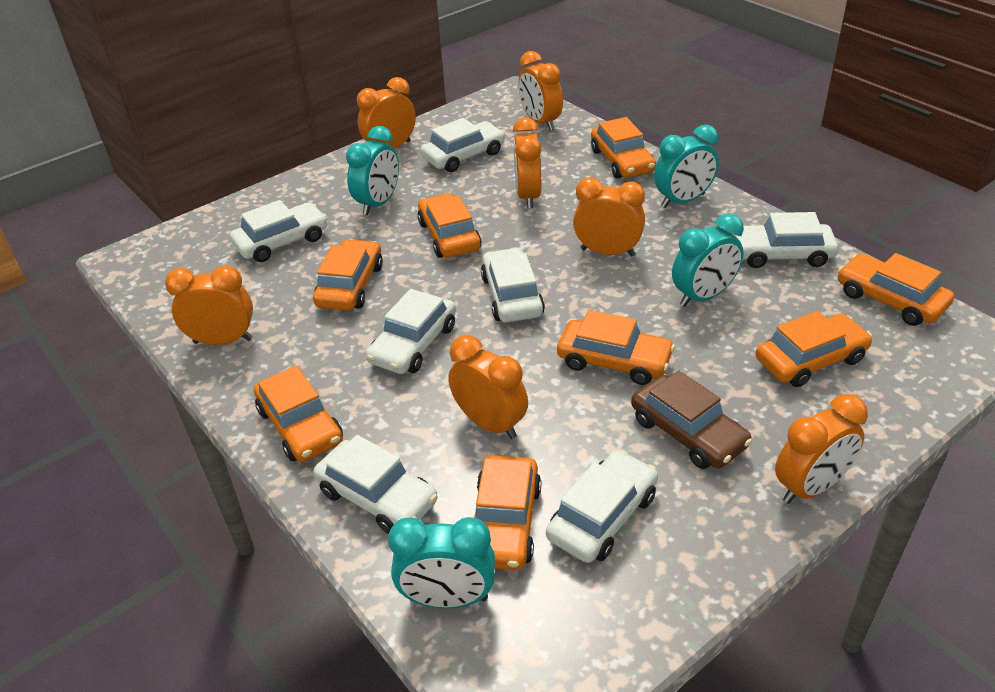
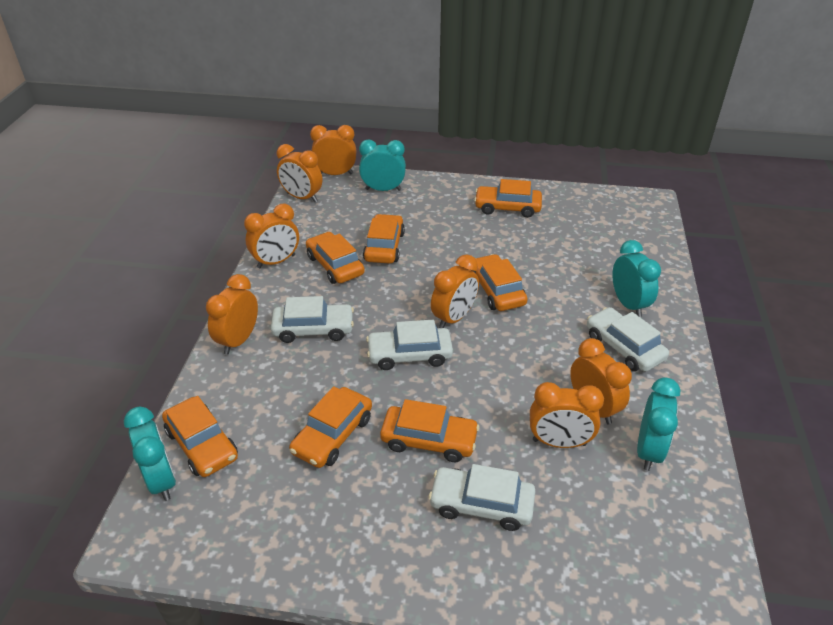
brown car: [631,371,752,469] = 1 -> none = 0
orange car: [254,366,343,462] [313,239,383,311] [418,193,481,258] [474,456,541,570] [557,310,675,385] [591,117,656,179] [756,311,872,387] [838,253,954,326] = 8 -> [162,396,238,477] [289,386,372,468] [306,232,365,284] [363,214,405,264] [380,399,479,462] [471,254,528,311] [474,179,542,218] = 7
white car: [230,200,328,262] [313,435,438,534] [366,289,456,374] [421,118,505,172] [481,248,545,322] [546,450,658,563] [731,212,838,268] = 7 -> [271,296,354,343] [366,320,453,370] [429,464,536,531] [587,307,669,372] = 4

